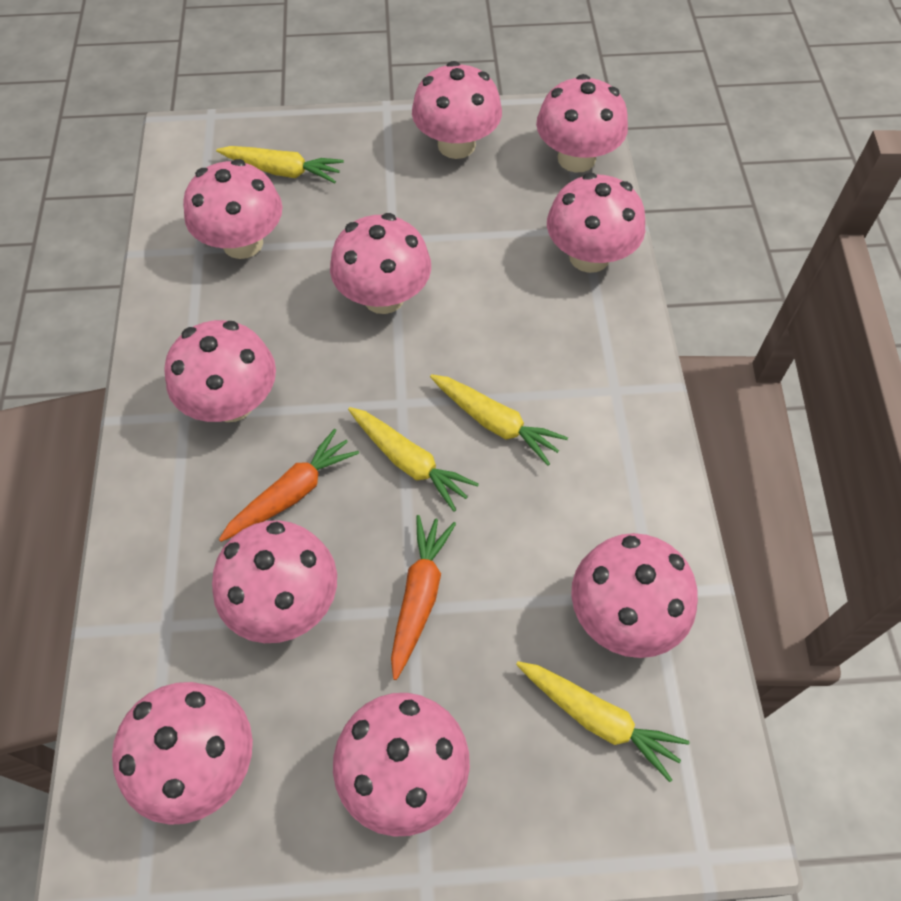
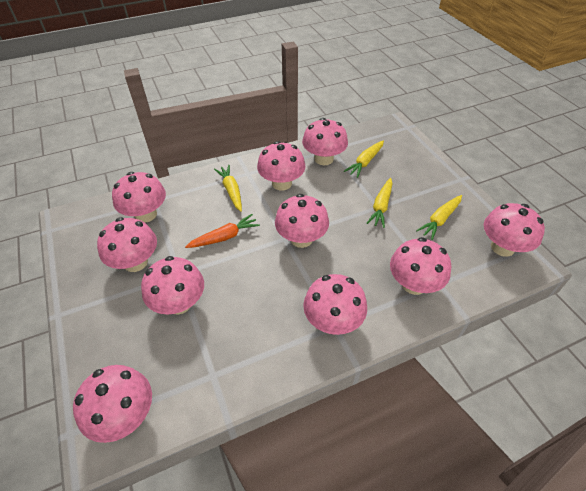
orange carrot: [219,429,359,542] [391,515,456,680] = 2 -> [185,214,260,248] = 1

